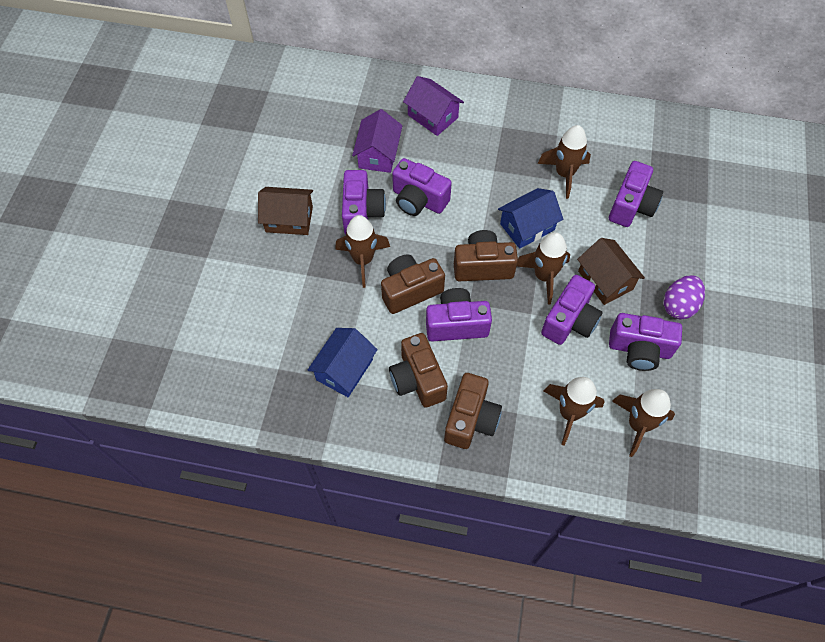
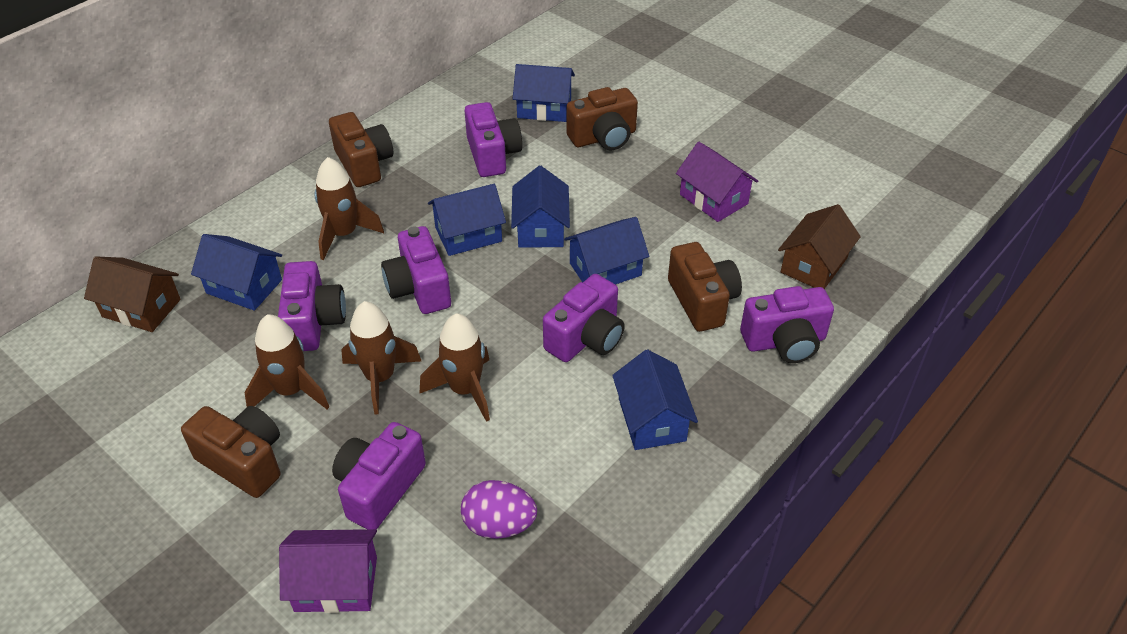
blue house: [308,328,378,397] [498,188,563,249] = 2 -> [191,234,282,311] [428,184,506,256] [511,166,570,248] [513,64,575,122] [564,217,649,285] [612,349,698,450] = 6
brown rocket: [335,215,390,288] [516,232,570,305] [538,125,591,199] [544,377,605,446] [612,389,675,457] = 5 -> [245,314,329,409] [314,157,384,260] [341,301,421,414] [419,313,490,422] = 4

